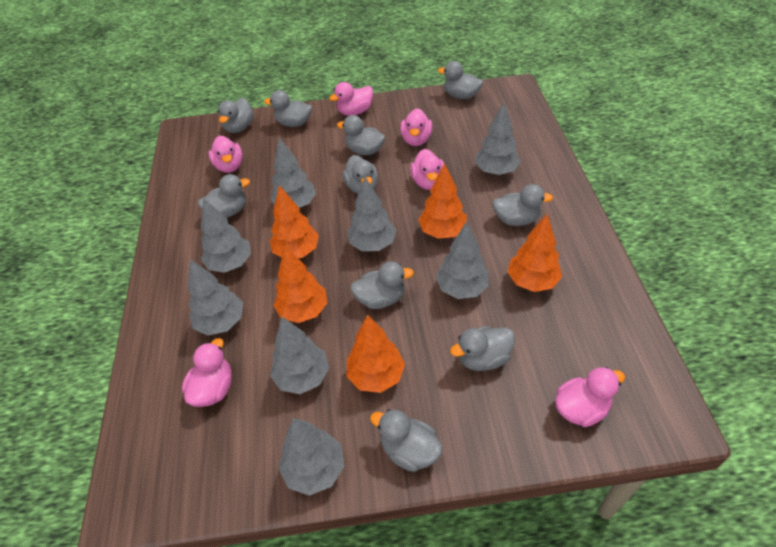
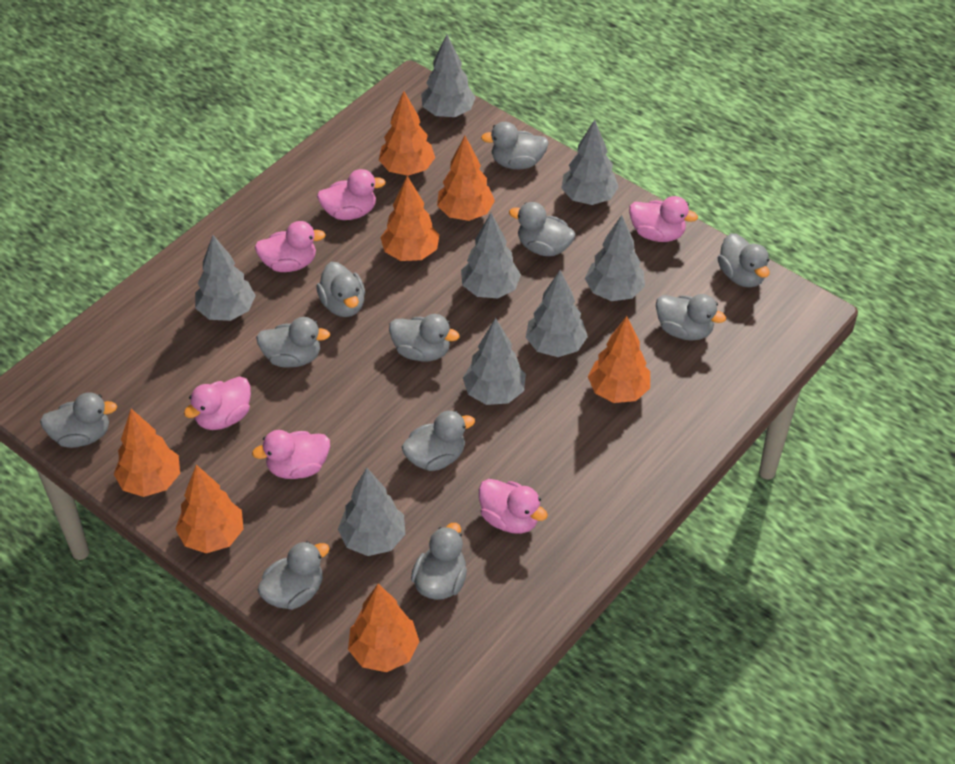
grey duck: [198,174,250,218] [218,98,254,133] [264,90,312,127] [337,115,385,155] [342,155,378,194] [350,261,414,309] [370,409,443,472] [438,61,483,99] [450,326,515,371] [492,184,553,226] = 10 -> [40,392,117,448] [256,317,330,367] [258,541,330,610] [316,262,365,317] [389,314,460,361] [402,411,475,471] [411,523,467,600] [481,122,549,169] [509,202,575,256] [656,294,726,341] [718,233,770,287] = 11
orange tree: [270,185,319,258] [273,246,327,323] [347,315,405,393] [418,163,467,239] [507,214,562,292] = 5 -> [114,409,180,497] [176,465,243,553] [348,584,420,672] [379,91,435,176] [380,176,439,261] [437,136,495,221] [588,316,650,403] = 7

